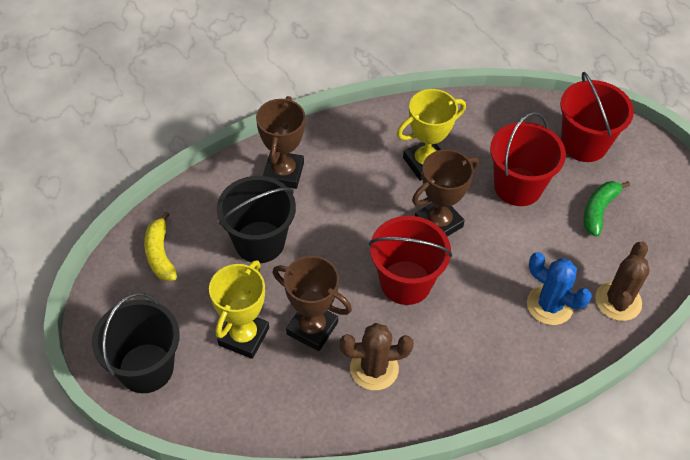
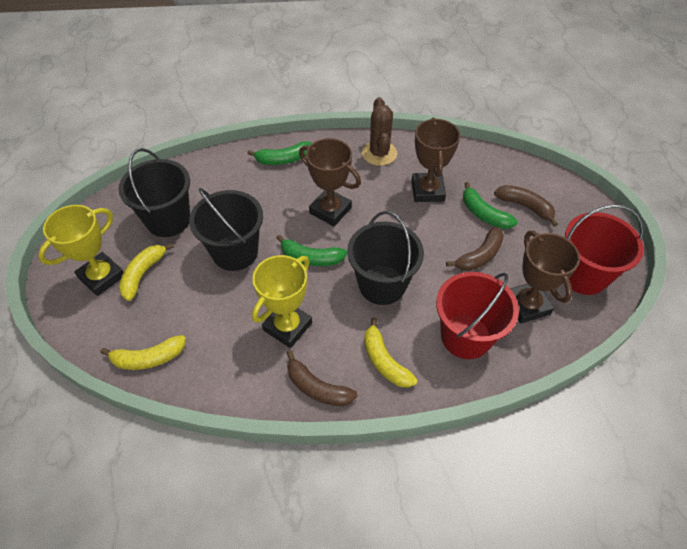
black bucket: [92,293,180,393] [217,176,296,263] = 2 -> [118,148,190,237] [189,188,263,271] [347,211,424,305] = 3
blue cactus: [527,252,592,325] = 1 -> none = 0
brown banana: none = 0 -> [287,350,358,406] [446,227,504,271] [494,185,558,227] = 3
brown cactus: [340,323,414,390] [595,241,650,321] = 2 -> [362,97,397,166] = 1
green banana: [584,181,630,237] = 1 -> [247,141,312,165] [276,235,347,266] [463,182,518,229] = 3
red bucket: [369,216,452,305] [490,112,566,206] [560,72,634,162] = 3 -> [436,272,519,359] [565,204,644,295] = 2
yellow banana: [144,211,177,281] = 1 -> [101,335,186,370] [119,243,174,301] [364,318,417,388] = 3

